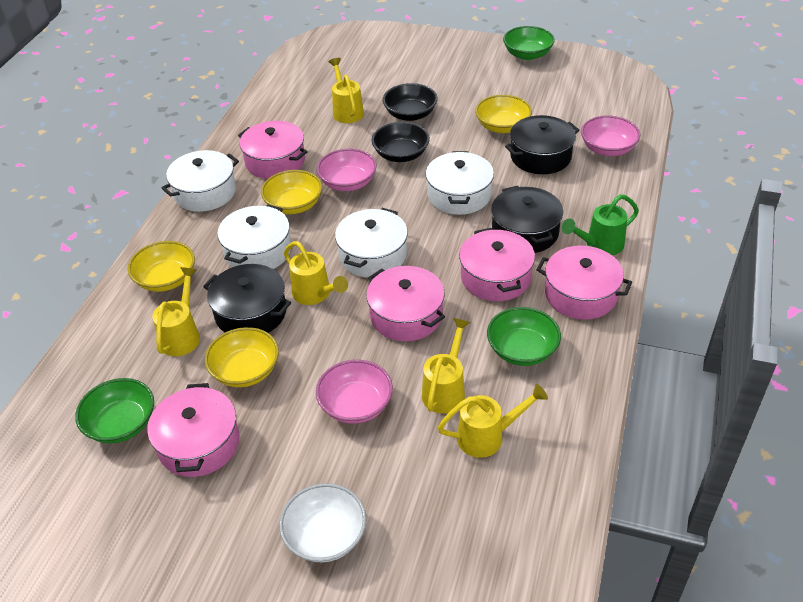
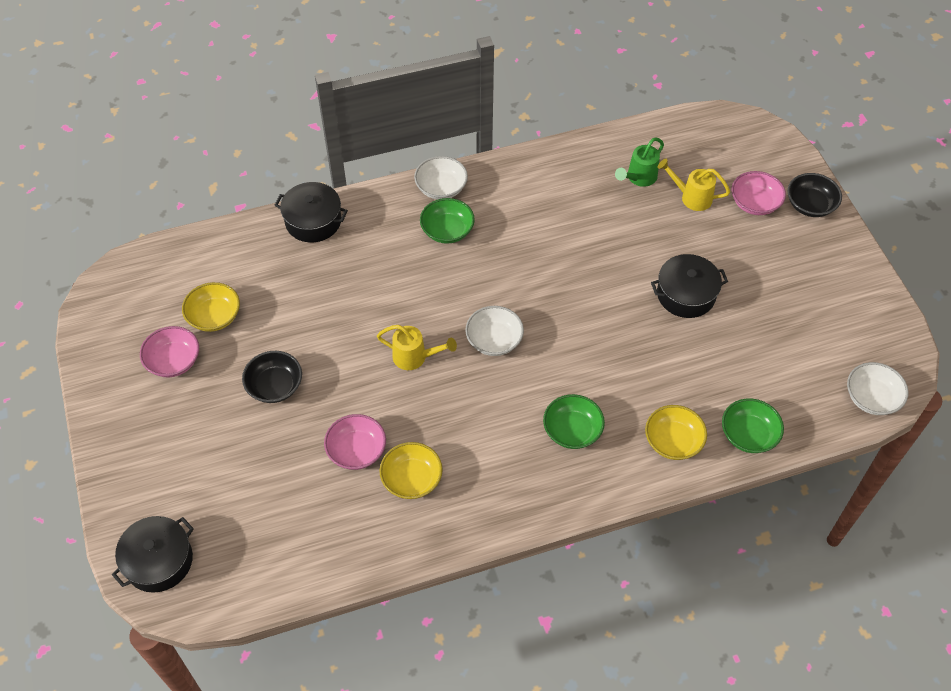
pink pot: [147,383,240,477] [238,121,308,179] [366,266,445,341] [459,228,535,301] [536,245,632,320] = 5 -> none = 0
white bowl: [279,483,366,562] = 1 -> [414,156,468,200] [465,306,524,356] [847,362,909,415] = 3
white pot: [162,150,239,212] [217,204,291,269] [335,208,408,278] [426,151,494,215] = 4 -> none = 0
yellow bowl: [128,241,195,292] [205,327,279,387] [261,170,322,214] [475,95,532,133] = 4 -> [182,282,240,332] [380,442,443,499] [645,405,707,460] = 3
yellow watering can: [152,267,200,356] [284,241,348,305] [328,58,364,123] [422,318,470,414] [437,384,548,458] = 5 -> [377,325,457,370] [657,159,730,211] = 2

